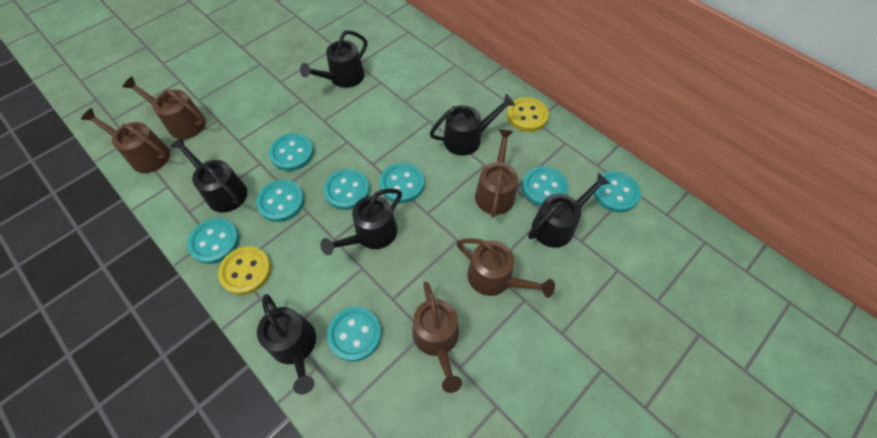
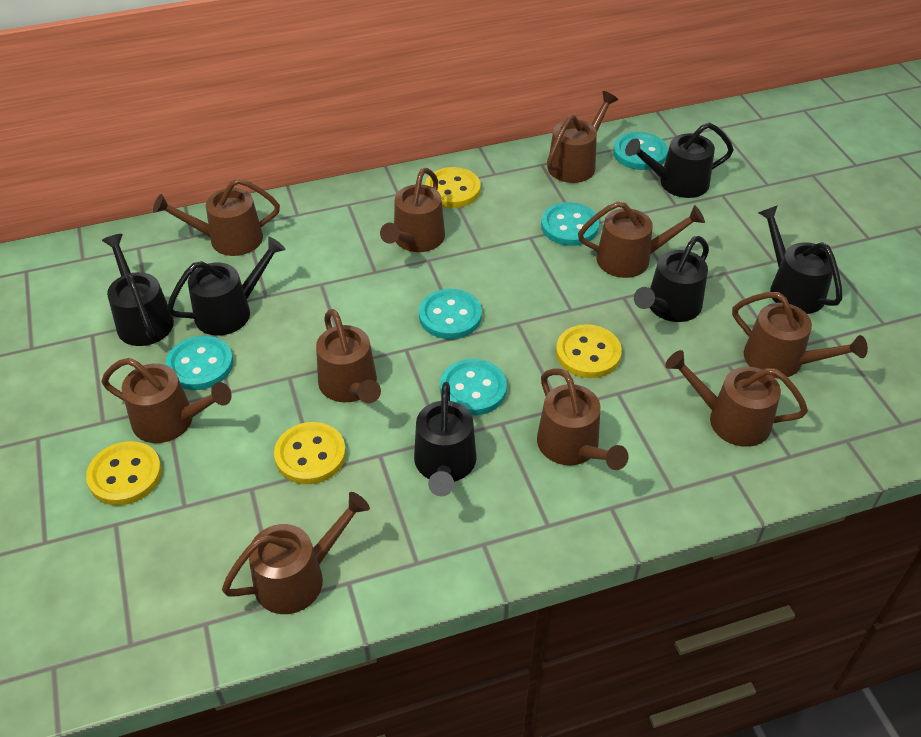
brown watering can: [81,108,170,173] [123,77,206,139] [412,282,462,393] [457,238,555,298] [475,129,518,218] = 5 -> [101,358,232,443] [153,178,280,256] [222,492,370,614] [316,309,381,403] [380,168,445,252] [537,368,629,470] [547,91,618,183] [578,201,705,278] [665,350,808,447] [732,292,868,378] = 10
turquoise button: [187,218,239,264] [256,180,304,222] [269,133,314,171] [324,169,370,210] [327,307,381,362] [379,163,425,203] [522,166,568,206] [594,171,641,212] = 8 -> [165,336,233,390] [419,289,482,339] [440,359,507,415] [541,202,599,246] [613,132,668,170] = 5
yellow button: [218,246,271,295] [507,97,549,132] = 2 -> [86,441,162,505] [274,422,346,484] [425,167,481,208] [556,324,622,378] = 4

